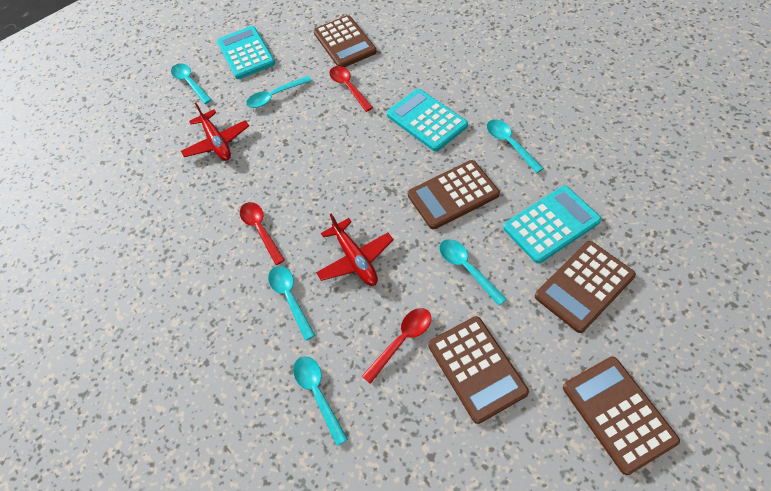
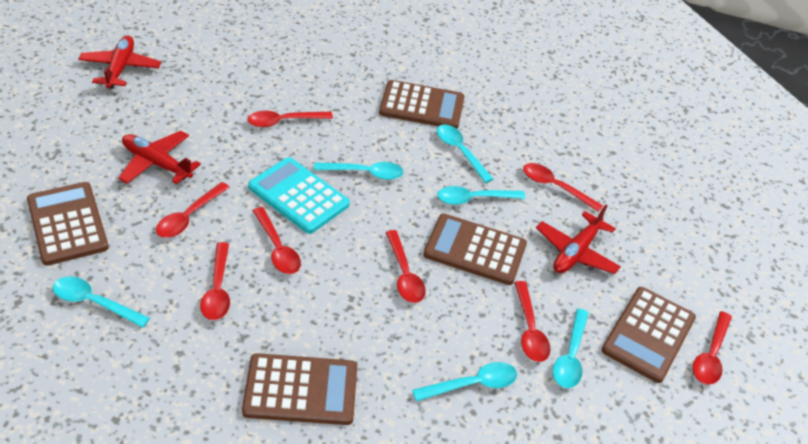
red plane: [181,103,249,161] [316,213,393,286] = 2 -> [78,35,161,89] [118,131,201,184] [536,205,621,274] = 3
red spoon: [240,202,285,265] [329,66,373,112] [362,308,431,384] = 3 -> [156,182,230,238] [200,242,230,320] [247,111,333,127] [253,207,301,274] [386,230,426,303] [515,281,550,362] [523,163,603,212] [693,311,732,385] = 8
turquoise calculator: [217,26,275,79] [387,89,468,152] [503,186,601,264] = 3 -> [248,157,350,234] = 1

